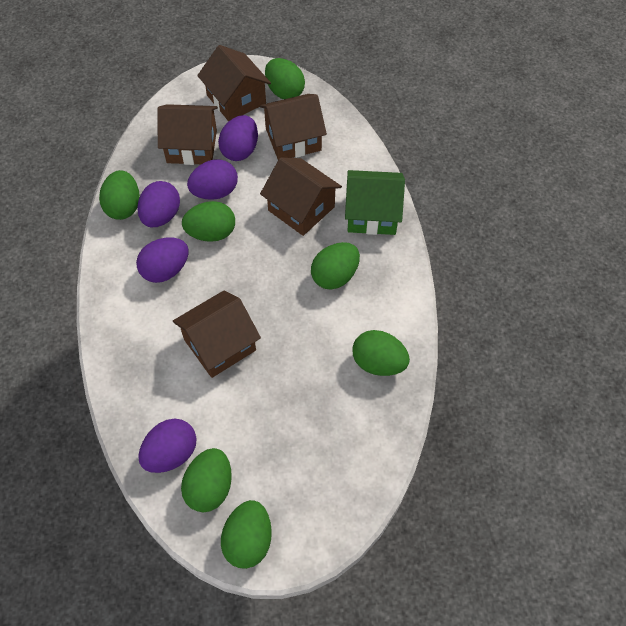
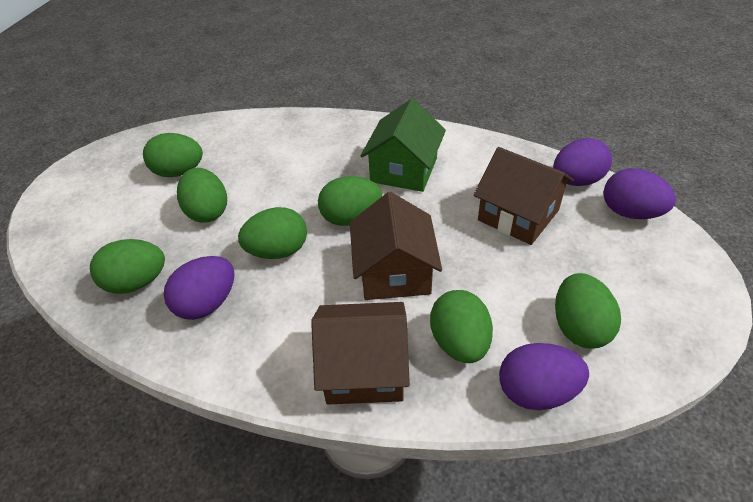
brown house: [157,104,218,165] [173,291,261,378] [197,45,271,121] [260,94,327,160] [260,157,342,236] = 5 -> [311,302,410,404] [350,192,442,300] [474,147,574,245] = 3
purple egg: [136,237,189,283] [137,181,180,227] [138,419,196,473] [187,159,238,200] [218,115,258,161] = 5 -> [164,256,235,320] [499,343,589,410] [553,138,612,186] [603,168,676,219] = 4

